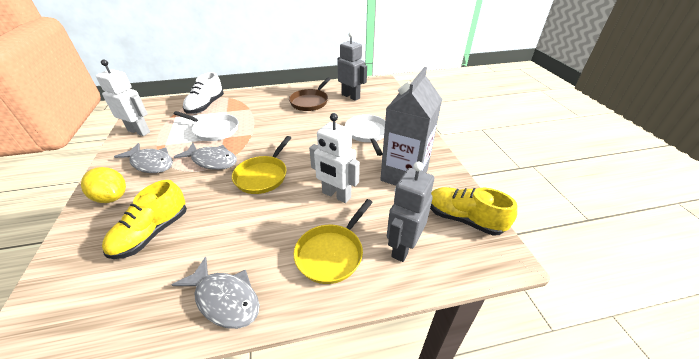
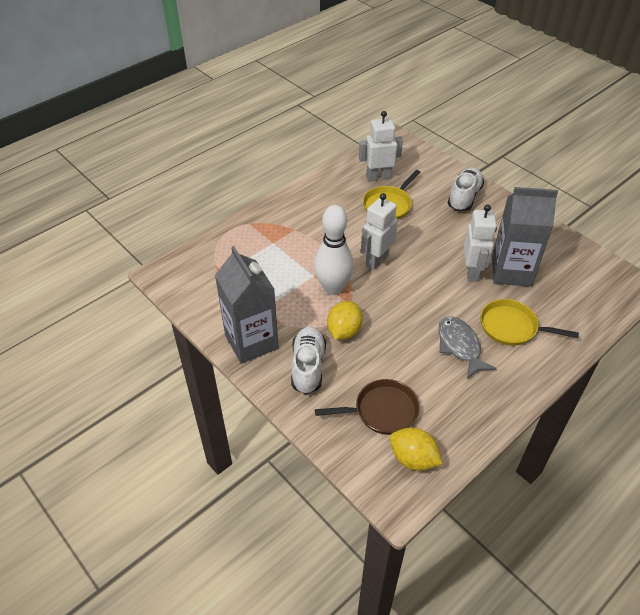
grey carton: [380,67,442,186] = 1 -> [215,246,279,364] [492,187,558,287] = 2
grey fish: [114,143,173,173] [172,257,260,329] [174,143,237,170] = 3 -> [438,316,497,379] = 1
grey robot: [337,32,367,101] [387,162,434,262] = 2 -> none = 0
white bowling pin: none = 0 -> [314,205,354,295] = 1
white pan: [174,111,238,141] [345,115,385,156] = 2 -> none = 0
white robot: [96,60,150,136] [309,113,360,203] = 2 -> [359,111,403,181] [361,193,398,270] [464,205,497,282] = 3
white shoe: [183,72,224,114] = 1 -> [291,327,326,394] [448,167,484,211] = 2
yellow lemon: [81,167,126,203] = 1 -> [327,301,363,340] [390,428,443,471] = 2
yellow shoe: [102,180,187,259] [430,187,517,236] = 2 -> none = 0

